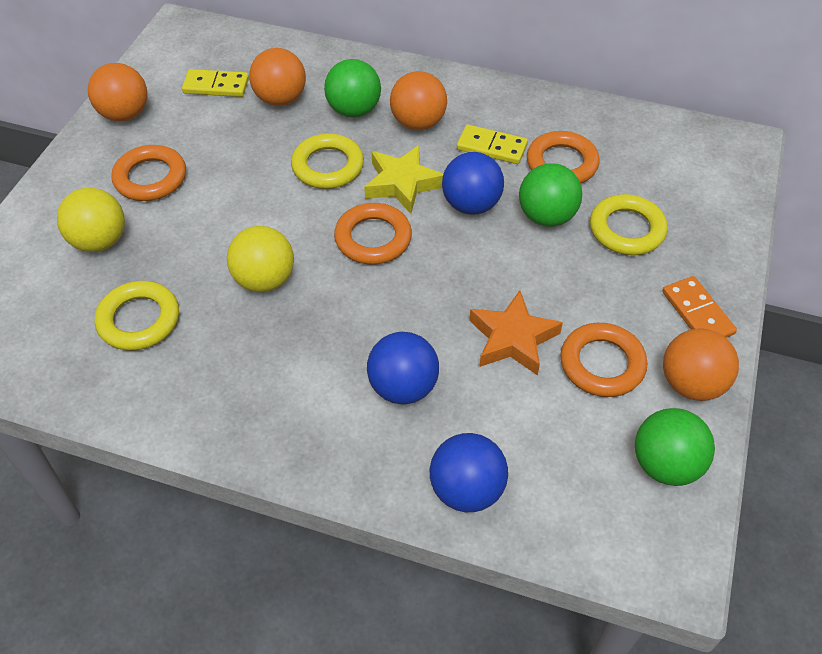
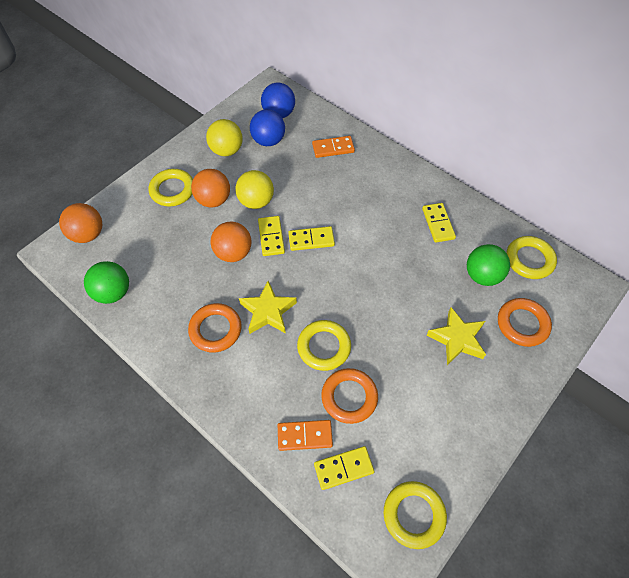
blue ball: [367,332,439,404] [430,433,508,512] [442,152,504,215] = 3 -> [250,109,285,146] [261,83,295,118] = 2
green ball: [324,59,381,117] [519,163,582,227] [635,408,715,486] = 3 -> [84,261,129,304] [467,244,510,286] = 2
orange ball: [88,63,148,121] [249,48,306,106] [390,71,447,130] [663,328,739,401] = 4 -> [59,203,102,243] [191,169,230,208] [211,222,251,262] = 3
orange domino: [663,276,737,338] = 1 -> [278,420,333,451] [312,136,355,158] = 2
orange ring: [111,145,186,201] [334,203,412,265] [527,131,600,184] [560,323,648,397] = 4 -> [188,303,242,352] [321,368,378,424] [498,298,552,347] = 3
orange star: [469,291,563,376] = 1 -> none = 0
yellow domino: [182,69,249,97] [457,124,528,164] = 2 -> [258,216,285,256] [288,226,335,251] [314,446,374,490] [422,203,456,243] = 4
yellow ring: [95,281,179,351] [291,133,364,189] [590,194,668,255] = 3 -> [149,169,193,206] [297,320,351,371] [384,481,447,549] [507,236,557,279] = 4
yellow star: [364,145,443,214] = 1 -> [239,281,297,334] [427,307,486,365] = 2

